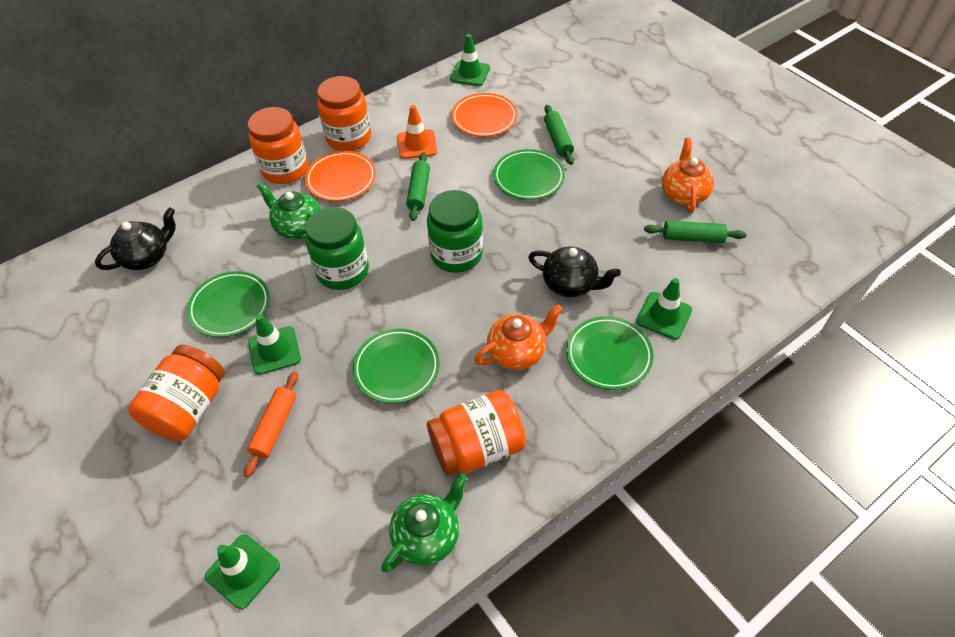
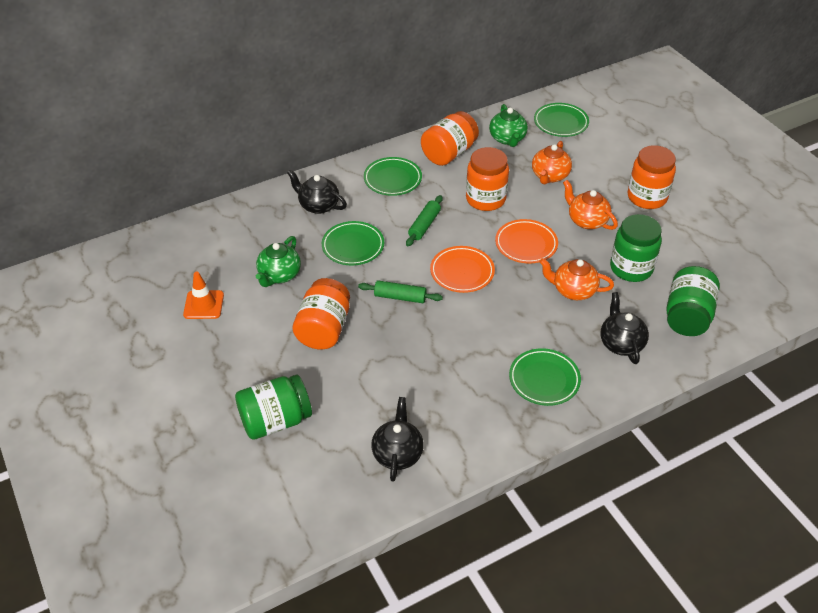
black teapot: [95,207,176,270] [528,246,621,297] = 2 -> [287,169,347,214] [371,397,424,482] [601,292,649,364] = 3
green jar: [305,207,369,290] [427,190,483,273] = 2 -> [235,375,312,440] [610,214,662,282] [667,266,720,336] = 3
green rolling pin: [406,152,430,221] [544,105,574,165] [644,221,746,243] = 3 -> [358,280,443,303] [406,195,443,246] = 2
green traffic cone: [205,534,280,609] [248,314,301,375] [450,34,490,86] [636,278,692,340] = 4 -> none = 0
orange rolling pin: [244,371,298,478] = 1 -> none = 0
orange teapot: [474,304,563,370] [662,138,714,213] = 2 -> [532,141,572,184] [539,258,614,300] [563,180,618,230] = 3

